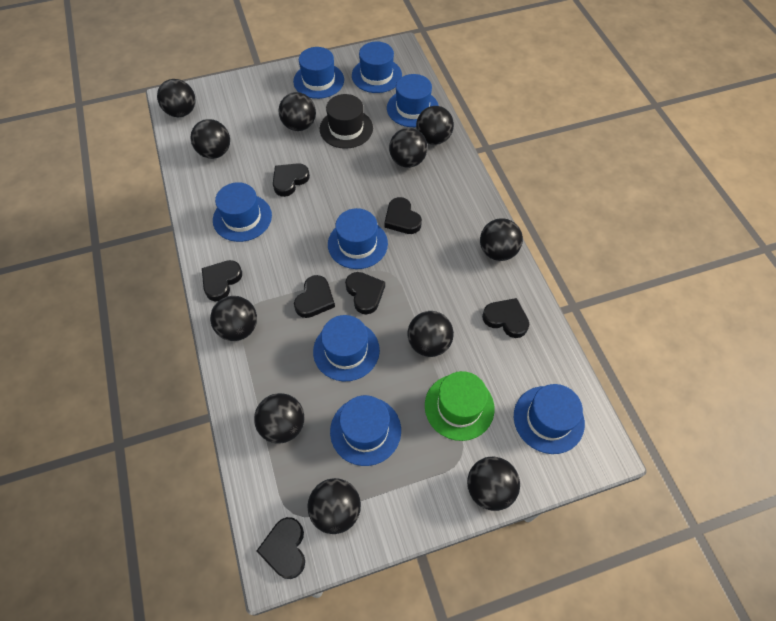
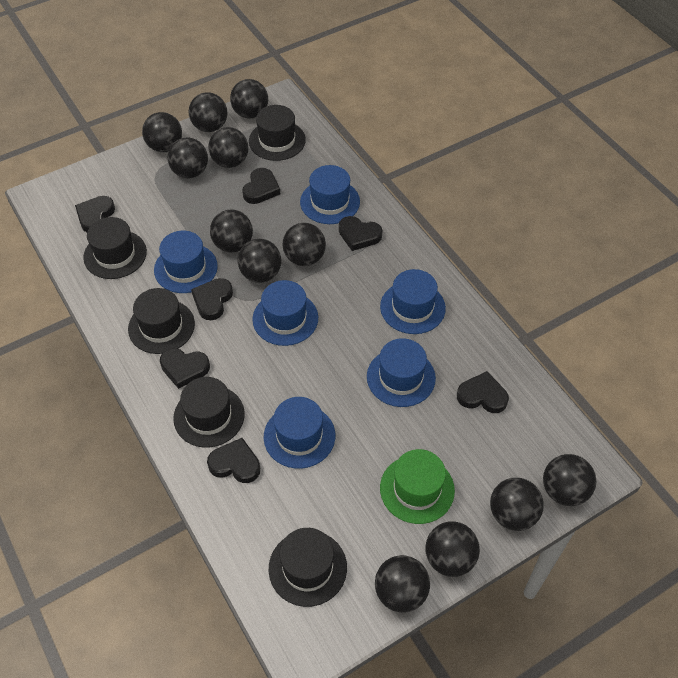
black ball: [157,79,196,117] [191,119,230,159] [210,296,257,341] [254,393,305,444] [279,92,316,131] [308,478,361,534] [389,128,428,168] [407,311,454,357] [416,106,454,145] [467,457,520,511] [480,218,523,261] = 11 -> [142,112,182,152] [167,137,208,178] [189,92,227,132] [208,127,249,168] [210,210,253,253] [230,79,268,118] [238,239,281,283] [283,223,326,266] [375,555,430,613] [425,521,480,577] [490,478,544,531] [543,454,596,506] = 12
black hat: [320,94,373,149] = 1 -> [83,217,147,279] [128,288,195,354] [173,377,245,448] [249,105,306,161] [269,528,347,607] = 5
blue hat: [213,182,272,242] [293,47,344,99] [313,315,380,381] [328,208,388,269] [330,395,401,466] [352,42,402,93] [387,74,439,127] [514,384,585,454] = 8 -> [154,231,218,293] [252,280,318,346] [264,397,335,469] [300,165,360,224] [367,338,436,407] [380,269,446,334] = 6

